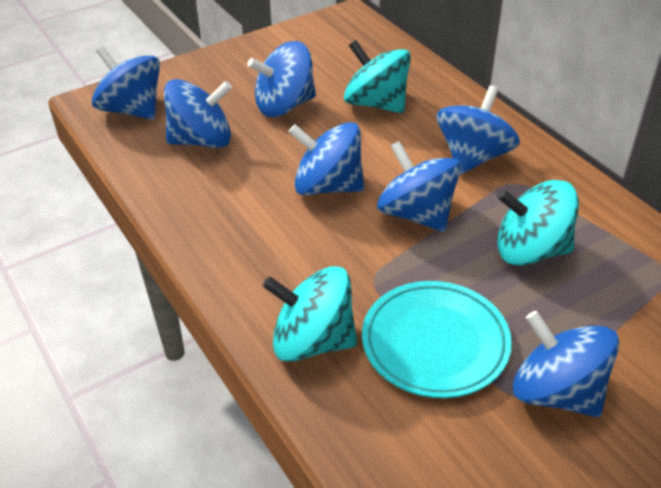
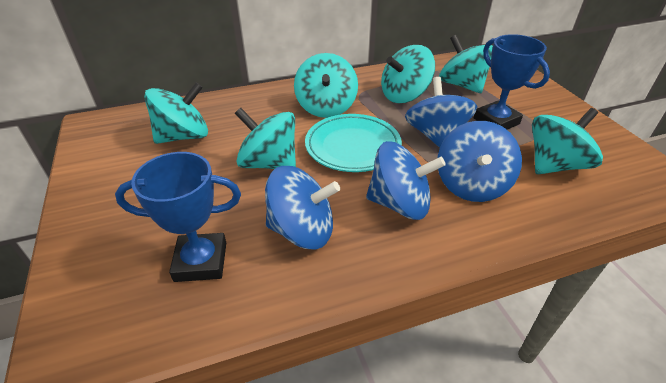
blue spinning top: [92,46,160,120] [164,79,232,148] [247,41,316,117] [288,122,364,196] [377,141,461,232] [436,85,520,174] [513,311,619,417] = 7 -> [265,166,340,249] [366,141,446,220] [405,77,477,148] [438,121,522,202] = 4
blue trophy: none = 0 -> [115,152,241,282] [474,34,550,130] = 2
turquoise spinning top: [263,266,357,362] [344,40,411,113] [497,180,579,266] = 3 -> [144,82,208,144] [235,108,296,169] [294,53,358,118] [381,45,435,103] [439,35,493,93] [532,108,603,174] = 6

